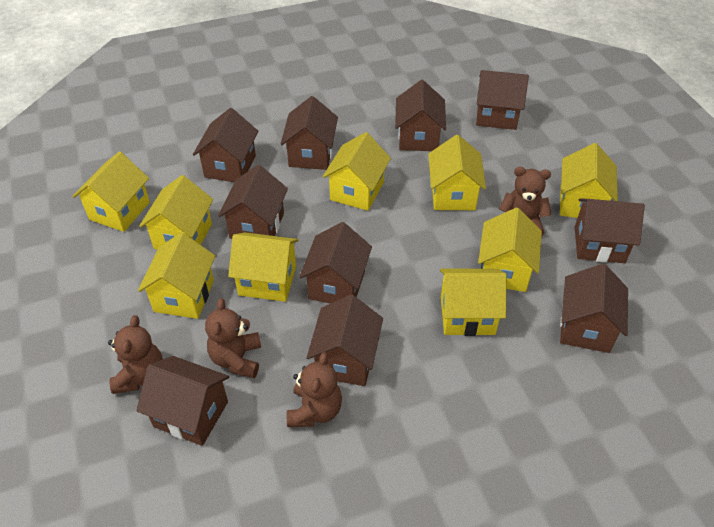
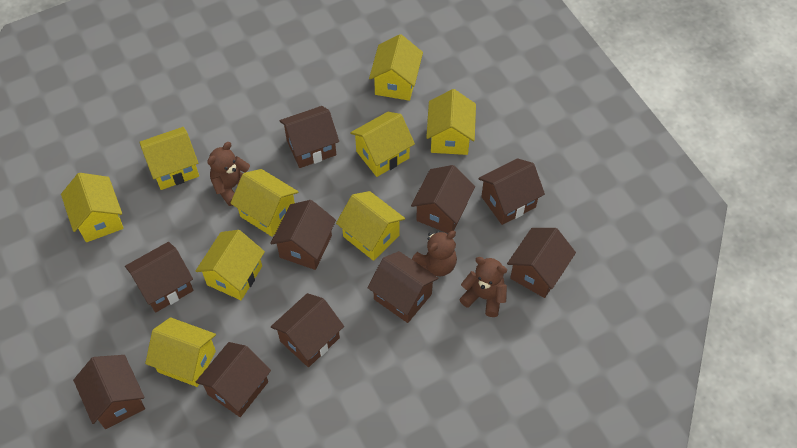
brown teddy bear: [108,315,163,394] [205,298,261,378] [287,352,342,427] [499,167,551,236] = 4 -> [207,142,250,206] [412,231,457,276] [459,257,507,317] = 3

